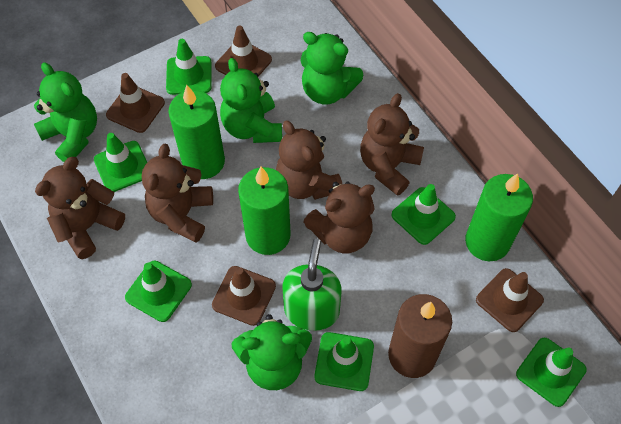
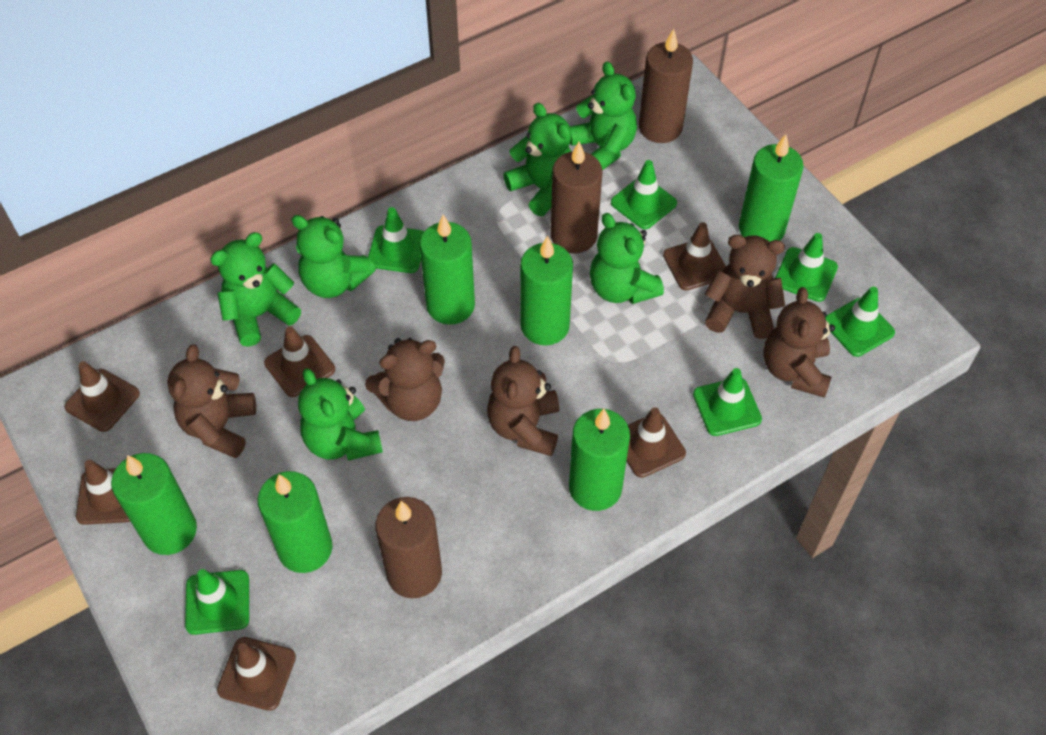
brown candle: [388,294,452,378] = 1 -> [375,497,442,598] [551,142,602,253] [639,29,693,143] = 3
brown traffic cone: [106,73,165,133] [212,266,276,326] [215,26,272,77] [476,268,544,332] = 4 -> [64,361,140,432] [76,460,131,525] [217,637,296,711] [264,326,335,397] [627,407,686,478] [663,222,726,290] = 6
green candle: [169,85,225,179] [238,167,290,255] [465,173,533,261] = 3 -> [111,453,197,555] [257,471,333,573] [419,215,475,325] [520,236,573,345] [569,409,630,511] [739,134,804,242] = 6
green soap dispenser: [282,239,342,331] = 1 -> none = 0
green teddy bear: [34,62,97,162] [220,58,282,143] [232,314,312,390] [301,32,363,104] = 4 -> [210,232,301,347] [291,215,375,298] [298,368,383,461] [503,103,572,216] [570,61,637,170] [590,213,664,304] = 6

